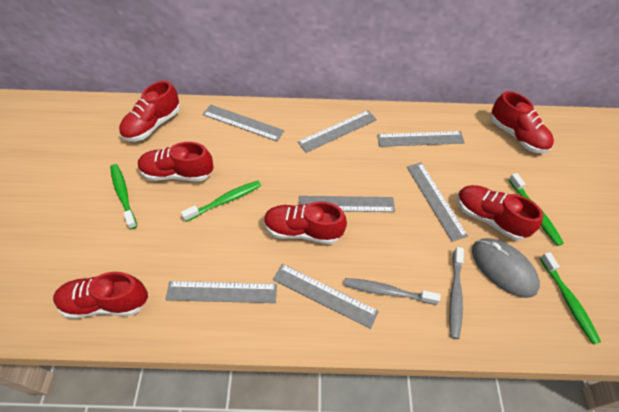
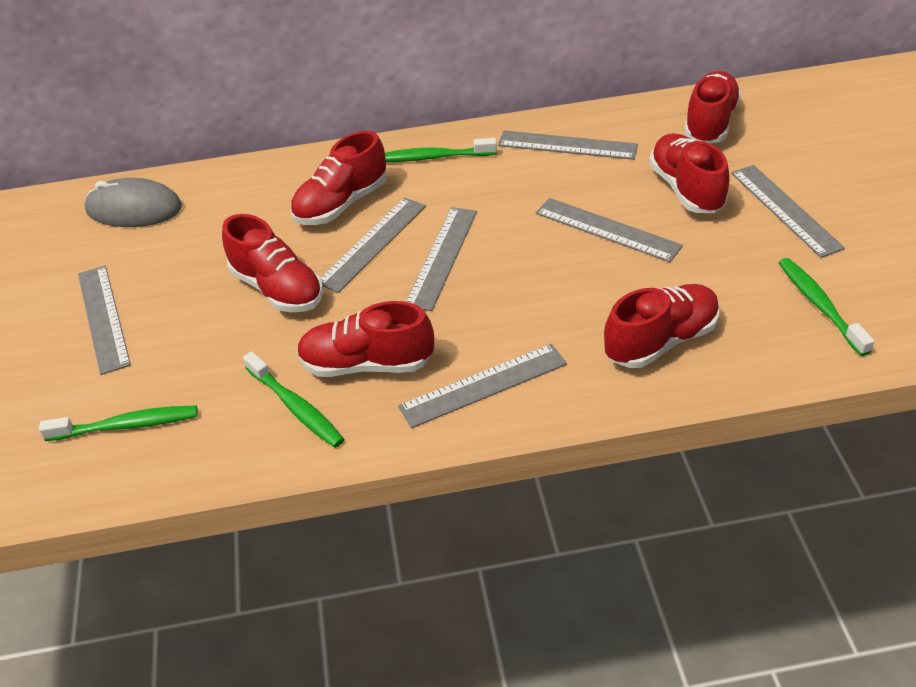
grey toothbrush: [344,278,440,305] [449,247,464,339] = 2 -> none = 0

